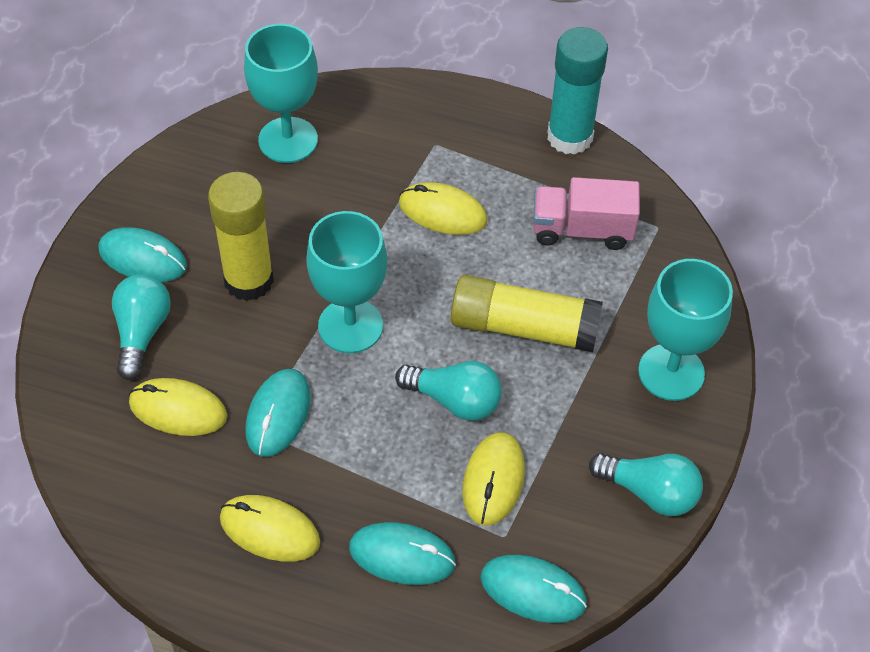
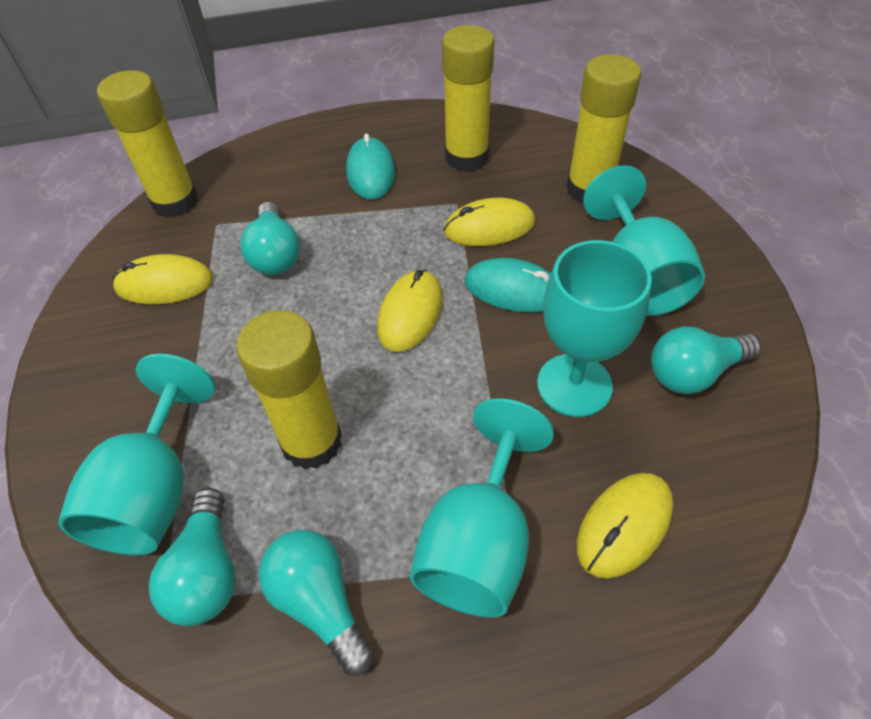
pink truck: [533,177,640,250] = 1 -> none = 0
turquoise glue stick: [547,27,608,155] = 1 -> none = 0
turquoise goblet: [244,24,318,163] [306,211,387,353] [638,259,733,401] = 3 -> [58,354,215,555] [410,399,554,618] [537,240,652,417] [583,165,705,316] = 4
turquoise light bulb: [112,274,171,380] [395,361,502,421] [589,453,703,516] = 3 -> [149,488,236,626] [240,202,300,275] [259,530,375,676] [651,327,761,394] = 4
turquoise mouse: [98,227,187,282] [245,369,311,457] [349,522,456,585] [480,555,587,623] = 4 -> [346,133,395,199] [465,258,551,312] = 2
yellow glue stick: [208,172,274,301] [451,275,603,352] = 2 -> [97,70,199,218] [236,310,342,469] [442,25,494,172] [566,54,642,203] = 4

